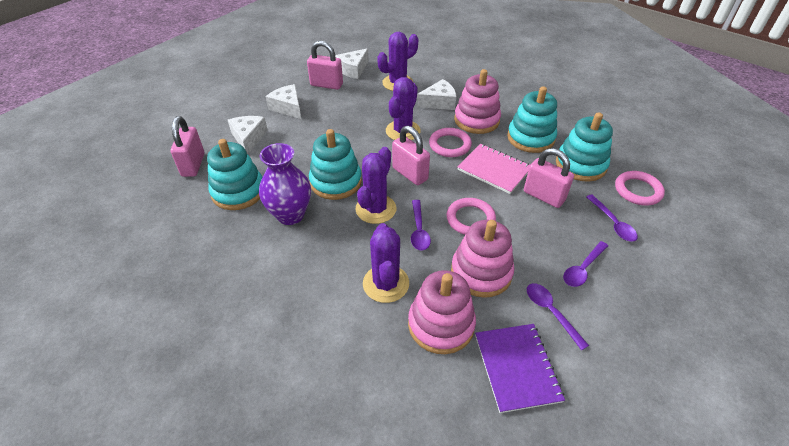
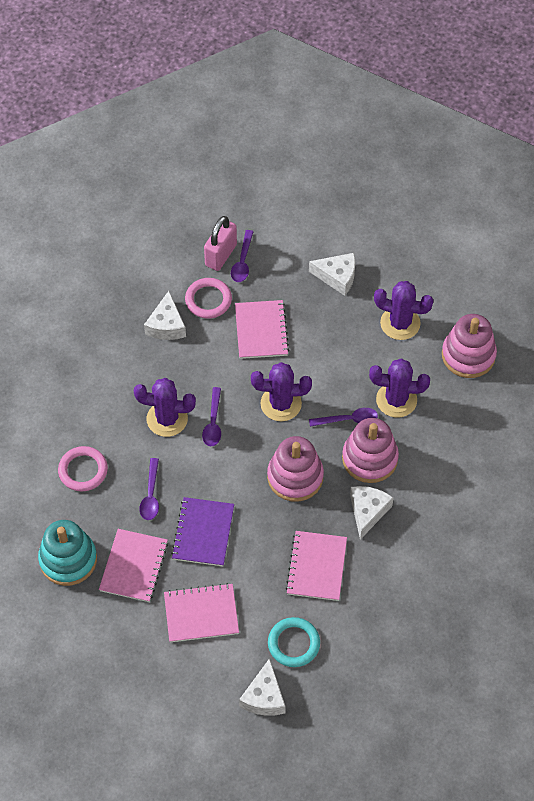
pink notebook: [457,144,530,194] = 1 -> [99,529,168,602] [164,583,239,642] [235,300,289,359] [286,531,347,601] = 4
pink padlock: [171,116,204,177] [307,41,343,90] [392,126,430,185] [524,148,574,208] = 4 -> [204,216,237,271] = 1
pink ring: [429,128,472,157] [447,198,496,235] [615,171,665,206] = 3 -> [58,446,108,491] [185,278,232,319] = 2
purple vase: [259,143,311,225] = 1 -> none = 0
turquoise ring: none = 0 -> [268,617,320,667] = 1
turquoise stacking toy: [207,139,262,210] [309,129,362,200] [507,86,557,153] [556,112,613,182] = 4 -> [38,520,97,586] = 1

